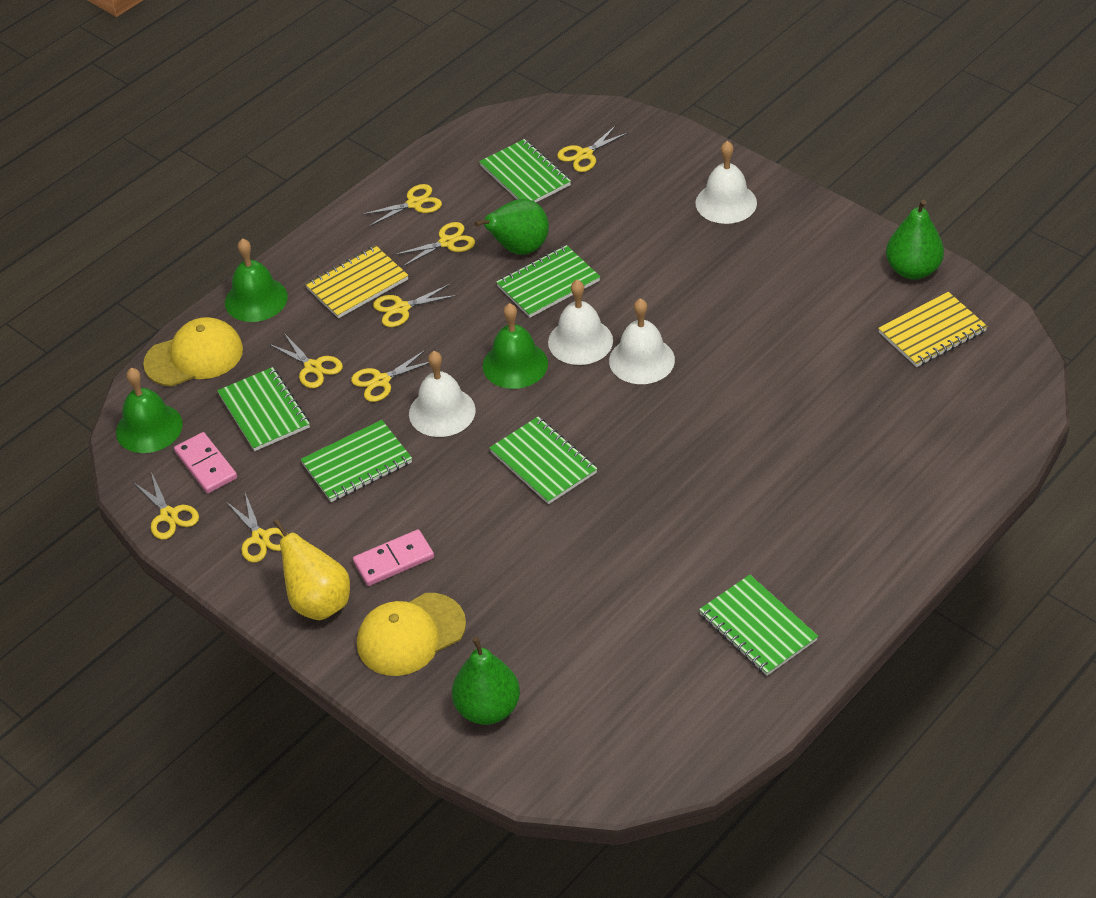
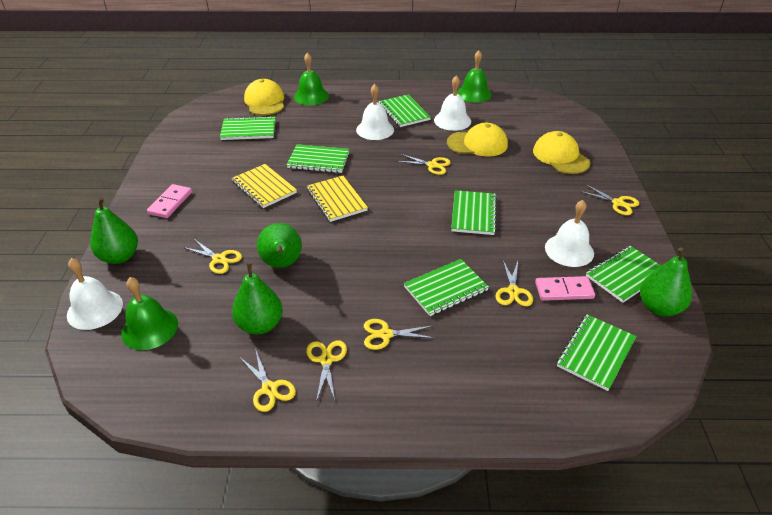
green notebook: [217,367,310,451] [301,420,412,502] [479,139,571,202] [489,417,598,504] [496,245,600,318] [699,575,818,676] = 6 -> [220,116,275,140] [287,144,350,173] [379,95,431,127] [404,259,489,316] [451,190,497,235] [557,314,636,391] [586,246,661,303] = 7
green pear: [452,637,520,725] [475,199,549,255] [886,200,944,279] = 3 -> [90,197,138,264] [232,263,283,335] [257,223,302,268] [640,247,692,316] = 4
yellow cap: [143,317,243,387] [357,593,466,676] = 2 -> [244,79,284,115] [447,123,508,157] [533,131,591,174] = 3
yellow pear: [273,519,350,620] = 1 -> none = 0
yellow scissors: [133,472,199,540] [226,493,288,563] [269,333,343,388] [351,350,429,402] [362,184,442,226] [373,284,457,327] [394,222,475,267] [557,125,629,172] = 8 -> [183,238,242,274] [240,351,296,412] [306,340,347,402] [364,319,434,350] [396,154,451,175] [495,261,533,306] [579,184,639,215] = 7

